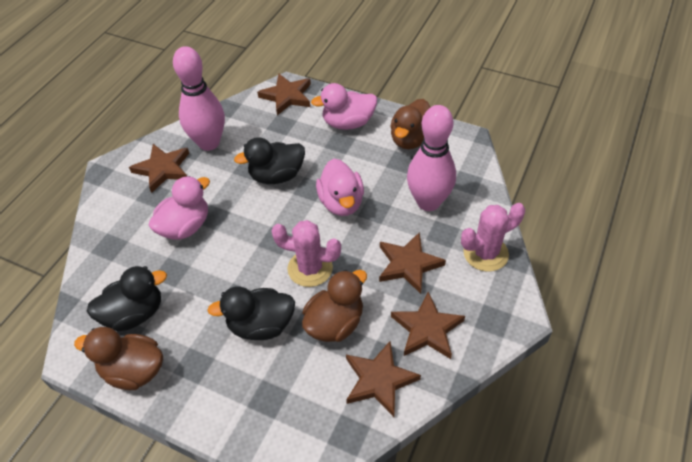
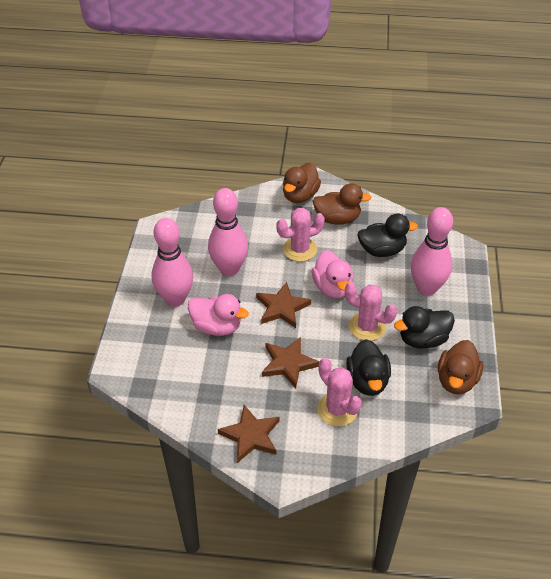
brown star: [129,144,189,193] [257,74,311,115] [346,341,421,417] [379,232,446,294] [391,292,465,359] = 5 -> [218,405,279,463] [256,282,311,328] [262,337,319,389] = 3
pink bowling pin: [173,46,225,151] [407,105,456,211] = 2 -> [152,218,193,307] [208,188,248,276] [411,207,453,296] = 3
pink cactus: [272,220,341,287] [461,203,525,272] = 2 -> [276,208,325,262] [317,358,362,426] [345,282,397,341] = 3
pink duck: [149,176,210,240] [311,83,377,130] [316,159,364,216] = 3 -> [188,294,249,336] [312,250,353,298] = 2

